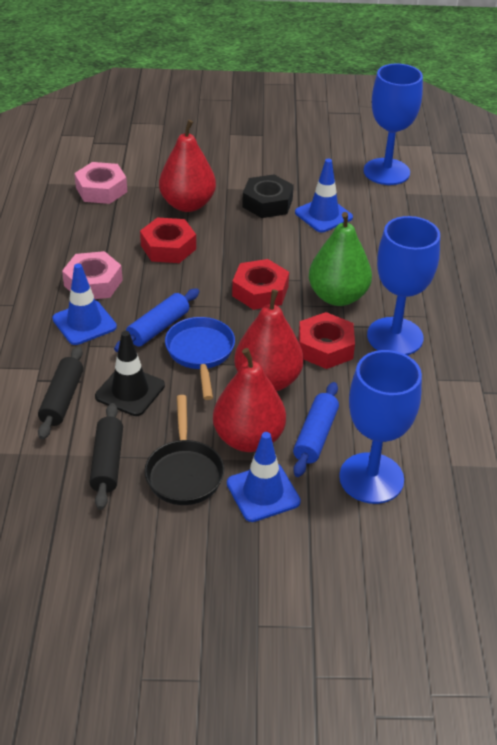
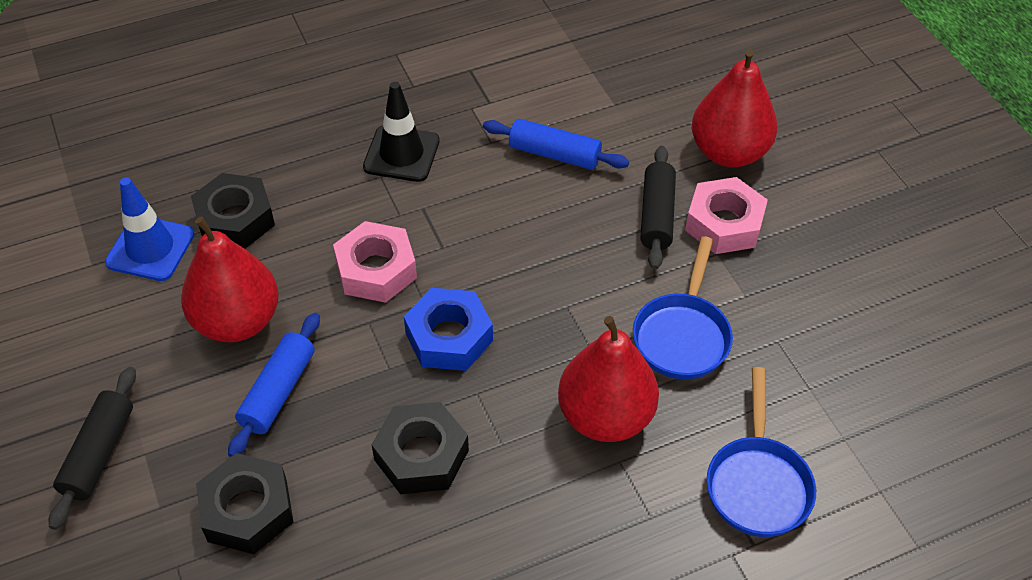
black nut: [242,174,294,218] = 1 -> [191,173,275,249] [196,453,293,554] [371,402,469,494] = 3
black pan: [144,395,224,505] = 1 -> none = 0
blue goblet: [339,350,422,504] [364,64,423,185] [367,216,440,355] = 3 -> none = 0
blue nut: none = 0 -> [404,288,493,371] = 1
blue pan: [165,317,235,400] = 1 -> [633,236,733,379] [706,367,816,537] = 2
blue traffic cone: [52,263,117,345] [227,432,301,522] [295,159,353,232] = 3 -> [105,177,194,281] = 1
green pear: [309,212,372,306] = 1 -> none = 0
red nut: [140,217,196,263] [232,259,289,310] [299,312,355,369] = 3 -> none = 0

